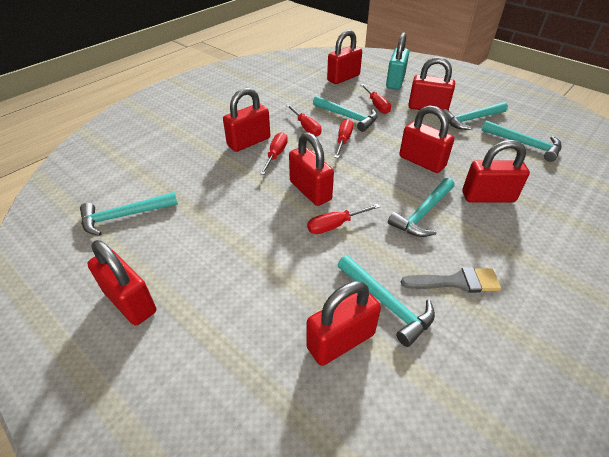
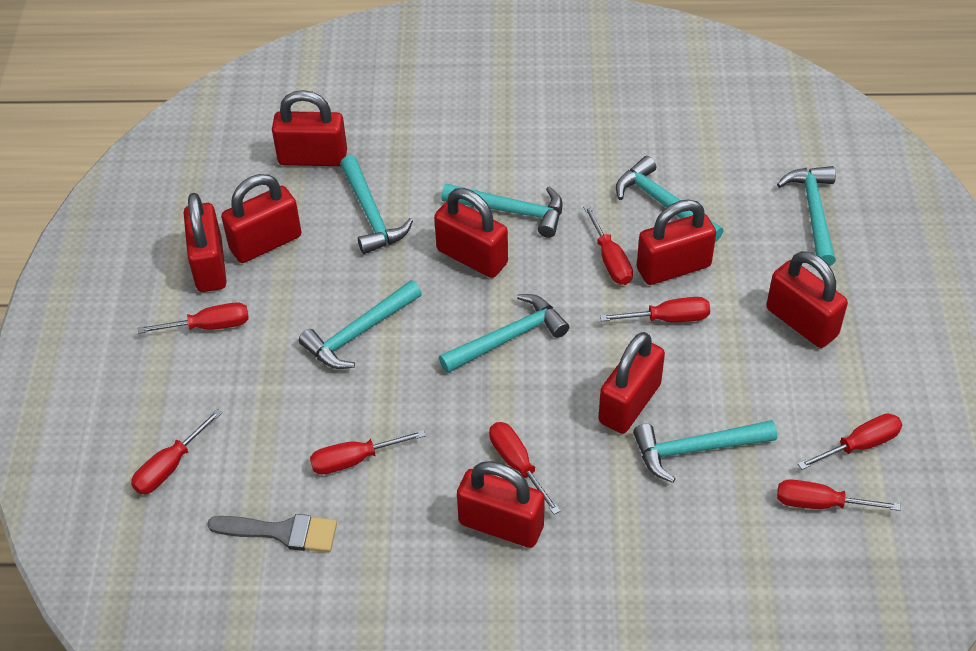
red screwdriver: [260,132,288,175] [286,105,321,137] [307,204,380,234] [334,119,353,158] [360,84,391,114] = 5 -> [131,409,222,494] [138,302,249,334] [310,430,426,475] [489,422,560,515] [583,205,633,285] [600,297,710,322] [777,479,901,511] [798,414,902,470] = 8
turquoise hammer: [80,192,178,236] [313,96,377,132] [338,255,435,347] [388,178,455,237] [443,102,508,130] [482,120,562,162] = 6 -> [299,280,422,369] [340,155,413,254] [439,294,569,373] [441,184,563,238] [616,156,723,242] [633,420,777,483] [777,166,836,266] = 7
turquoise padlock: [386,33,409,90] = 1 -> none = 0

